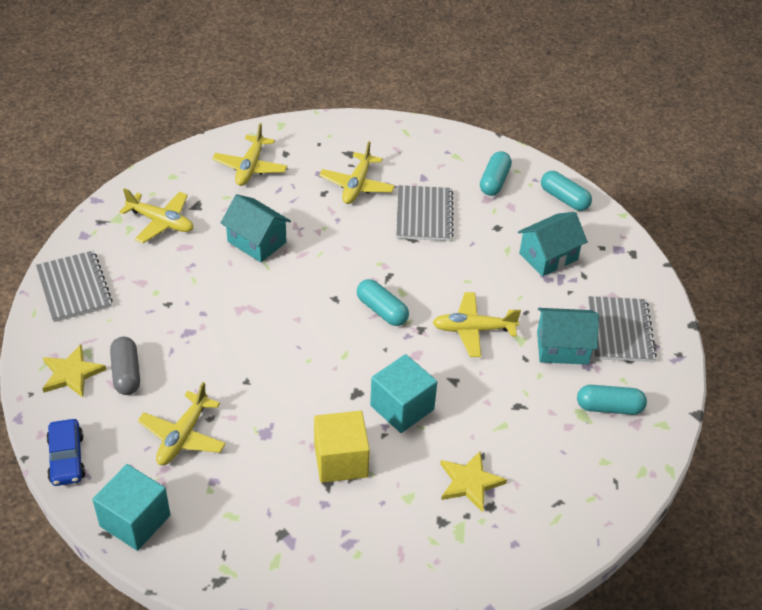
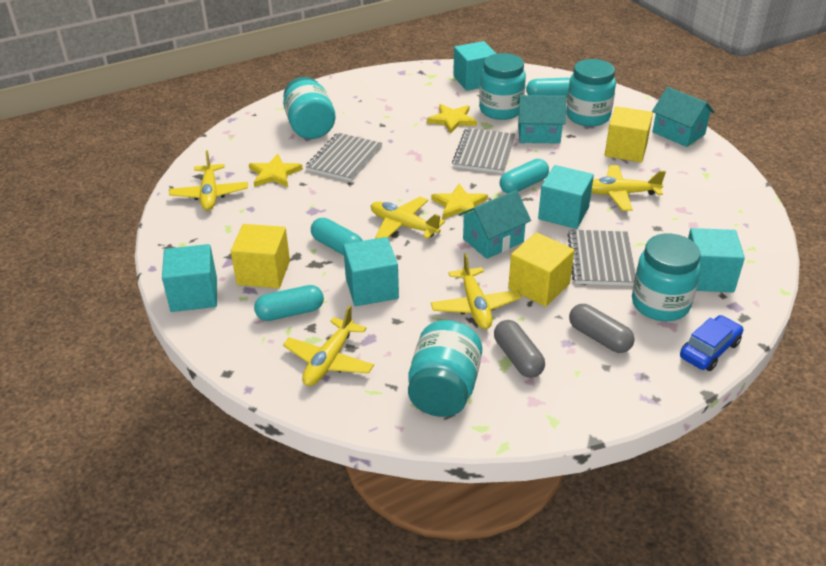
grey capsule: [110,337,140,395] = 1 -> [494,320,545,378] [569,304,635,353] = 2
turquoise cube: [92,464,171,551] [370,354,437,433] = 2 -> [162,244,217,312] [343,237,399,306] [453,41,497,91] [538,165,594,229] [688,228,745,292] = 5
turquoise jar: none = 0 -> [283,77,336,139] [408,320,482,417] [479,53,526,120] [566,59,616,126] [632,234,701,321] = 5
yellow cube: [314,411,370,483] = 1 -> [231,224,290,288] [508,232,574,307] [605,106,653,162] = 3
yellow star: [42,345,107,397] [440,451,507,512] = 2 -> [249,154,303,187] [427,104,477,134] [431,184,488,219] = 3

